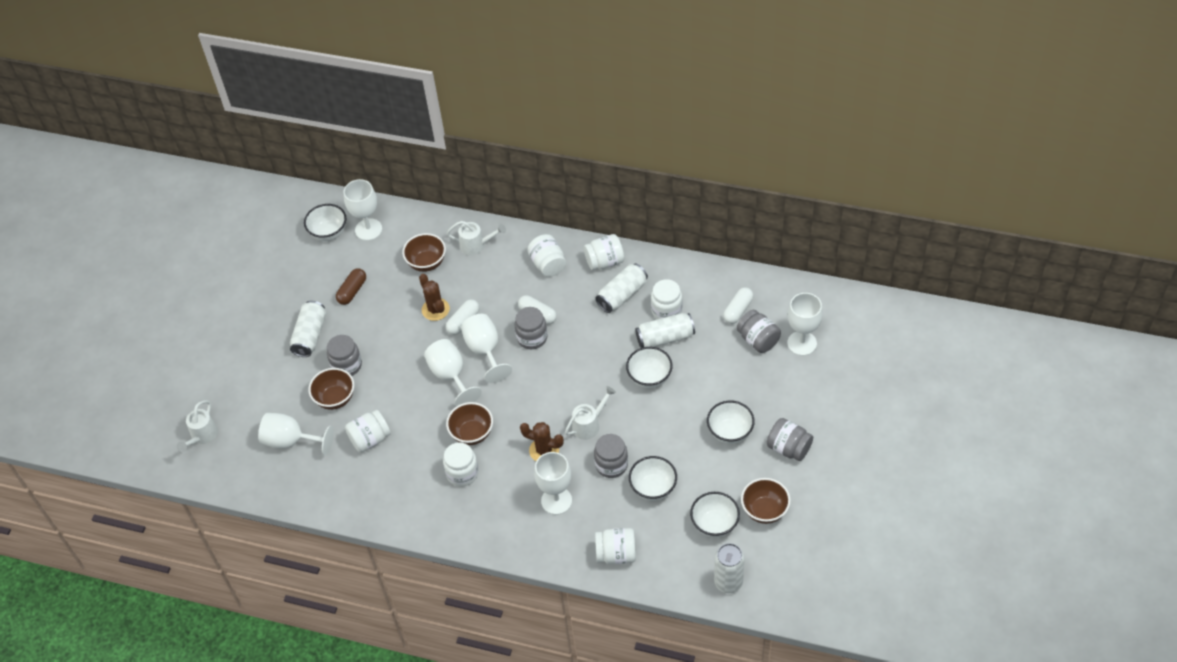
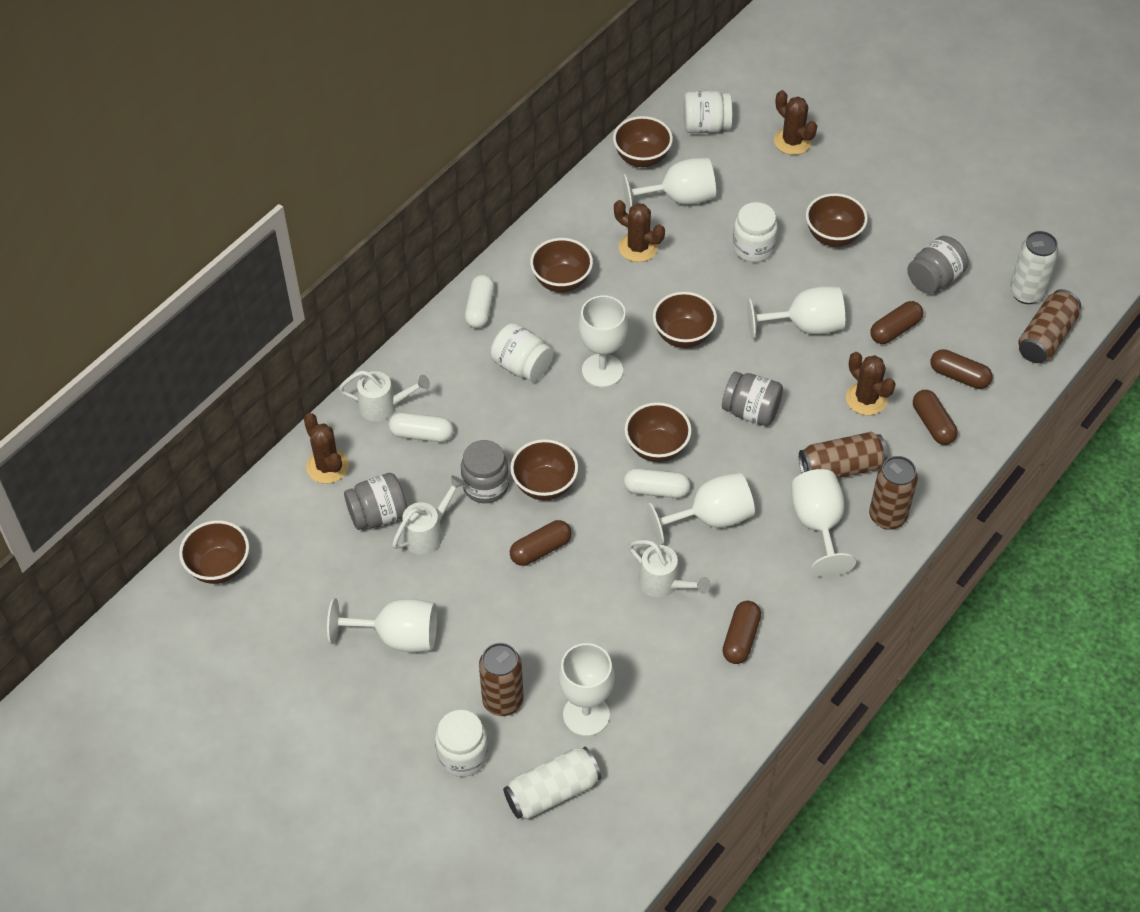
brown bowl: [308,368,354,410] [402,233,446,272] [446,402,493,445] [741,478,791,524] = 4 -> [179,520,249,584] [510,439,578,500] [530,238,593,292] [613,116,673,167] [625,402,692,462] [653,292,717,348] [806,193,868,247] = 7
brown cactus: [419,274,450,321] [520,422,564,461] = 2 -> [304,413,349,484] [614,200,665,262] [774,90,817,155] [846,352,896,415] = 4
brown can: none = 0 -> [479,643,524,716] [799,432,888,478] [869,456,918,530] [1018,289,1081,363] = 4
brown capsule: [336,268,366,305] = 1 -> [510,520,572,566] [722,601,761,664] [870,301,923,344] [913,390,958,445] [930,349,993,389] = 5
grey jar: [327,335,362,376] [514,307,548,349] [594,434,628,478] [737,310,781,353] [767,418,813,461] = 5 -> [344,473,407,530] [461,440,509,503] [722,371,783,426] [907,236,968,294] = 4
white bowl: [304,204,346,241] [626,347,673,389] [629,456,677,501] [690,492,740,538] [707,401,755,444] = 5 -> none = 0
white can: [290,301,326,357] [595,264,648,313] [635,313,695,348] [714,543,744,593] = 4 -> [503,747,601,819] [1010,231,1059,304] = 2
white goblet: [258,413,334,456] [344,179,382,241] [424,339,482,407] [461,314,512,383] [534,452,572,515] [787,293,823,356] = 6 -> [327,598,437,652] [559,643,614,736] [579,296,628,387] [622,158,716,211] [647,473,755,545] [747,287,845,339] [791,469,856,577] = 7
white jar: [345,410,391,453] [443,442,479,487] [527,234,566,277] [584,234,624,270] [595,528,636,564] [651,279,683,319] = 6 -> [435,710,488,777] [490,323,553,382] [683,91,732,133] [733,202,778,262] = 4

